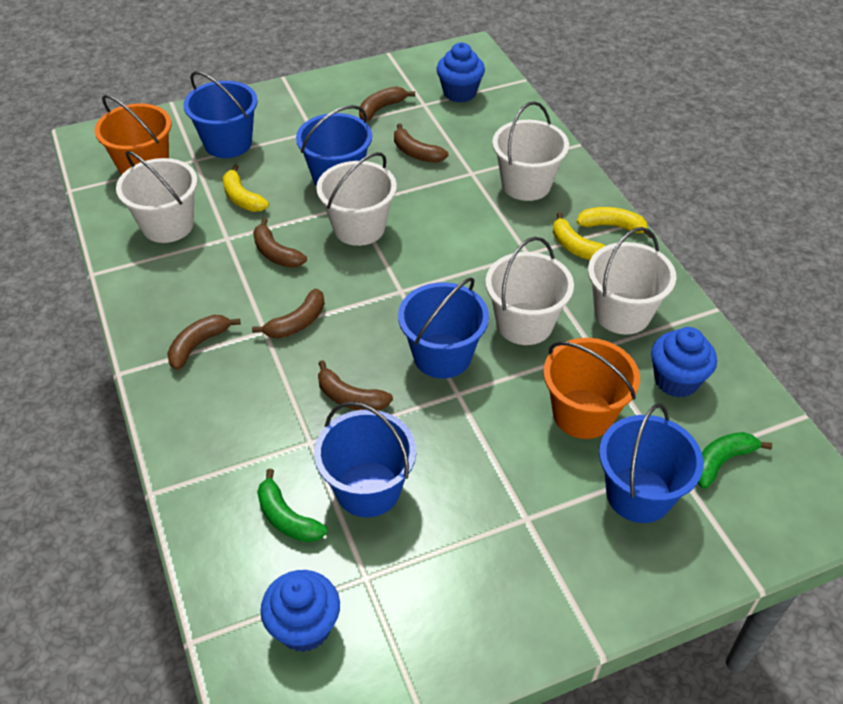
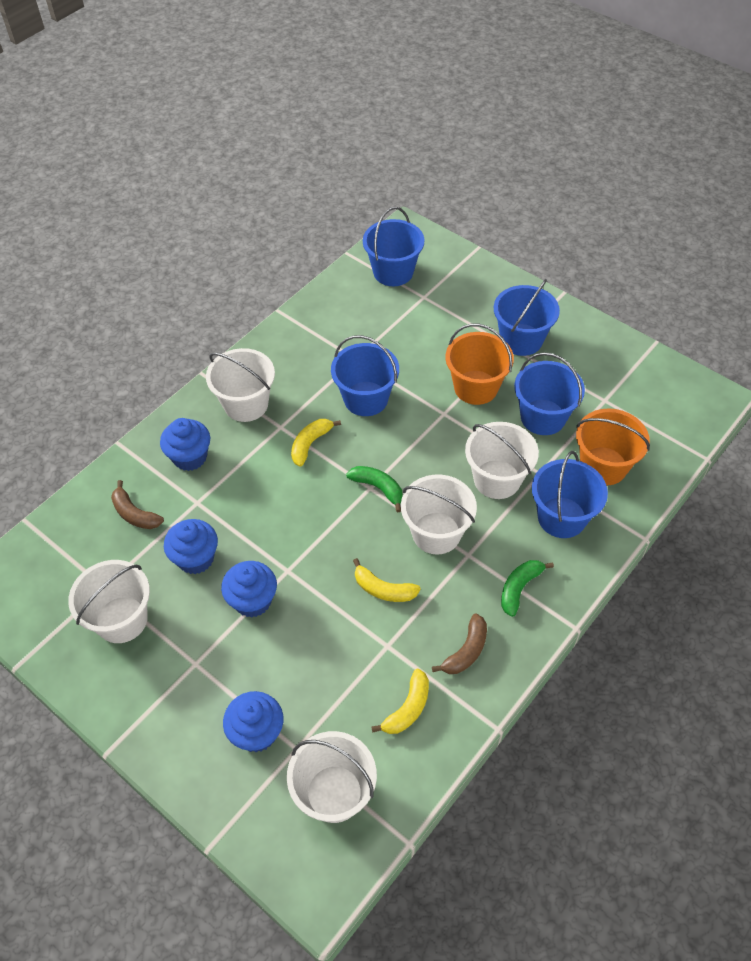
blue cupcake: [260,570,340,652] [437,43,485,102] [651,327,717,398] = 3 -> [160,418,210,471] [164,519,218,574] [221,561,277,618] [223,691,283,752] = 4
brown banana: [167,315,241,370] [252,288,325,339] [253,218,307,268] [318,360,393,411] [359,86,415,121] [394,124,448,163] = 6 -> [111,480,164,529] [432,613,487,674] = 2

